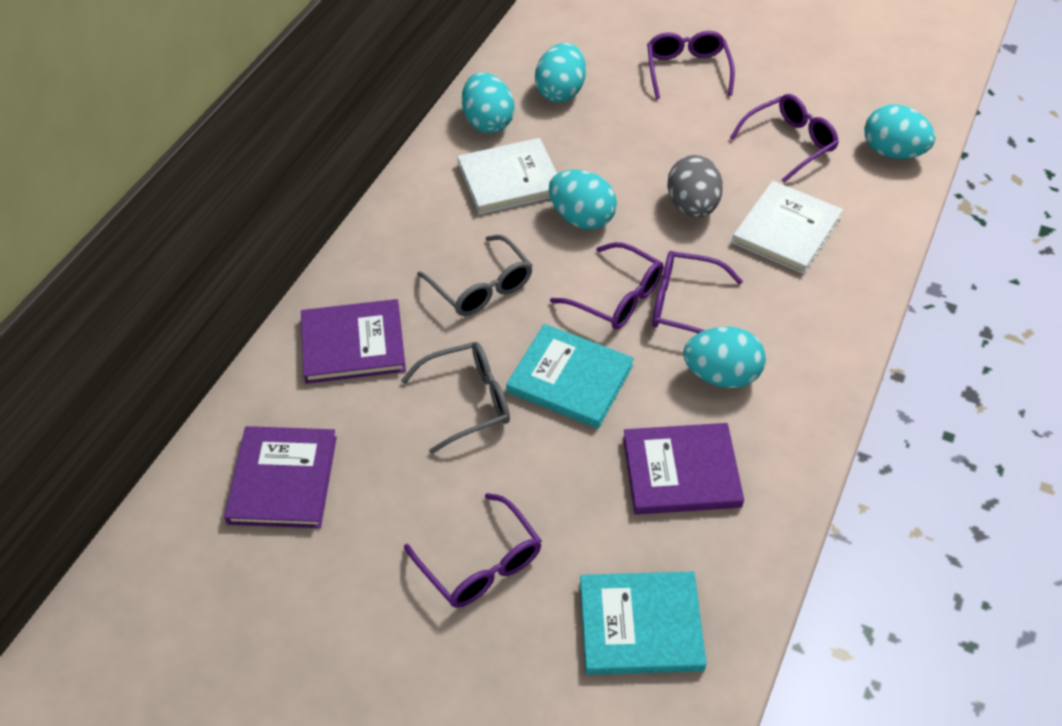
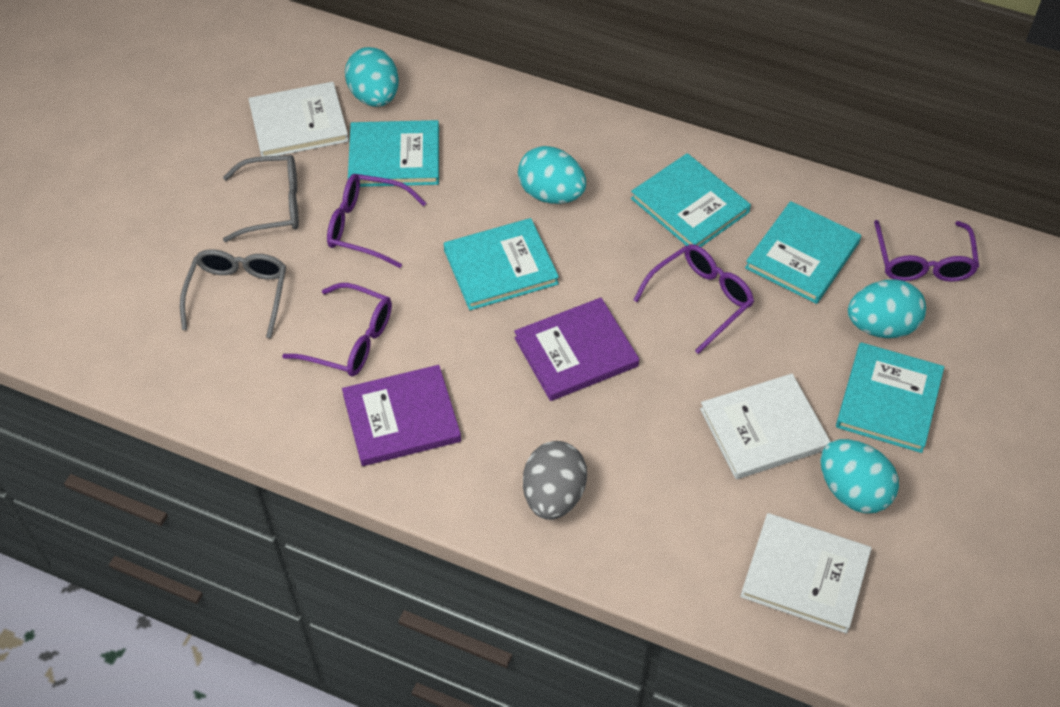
purple book: [224,426,337,528] [301,299,406,384] [623,423,744,515] = 3 -> [342,365,461,466] [514,298,639,401] = 2
purple glasses: [404,493,542,608] [550,242,663,329] [647,31,735,99] [652,251,743,333] [730,94,839,183] = 5 -> [282,283,392,377] [327,174,426,268] [634,244,754,354] [874,220,979,282] = 4
turquoise book: [506,324,634,428] [580,571,707,675] = 2 -> [348,120,439,187] [444,218,559,310] [631,153,751,247] [745,201,861,304] [836,342,944,453] = 5
turquoise egg: [462,72,514,133] [535,43,586,102] [549,170,617,229] [683,326,766,388] [864,104,936,159] = 5 -> [345,47,399,107] [518,146,586,204] [820,439,899,513] [848,279,926,338] = 4
white book: [457,138,557,214] [732,181,843,274] = 2 -> [248,82,349,157] [700,374,831,479] [740,513,872,634] = 3

